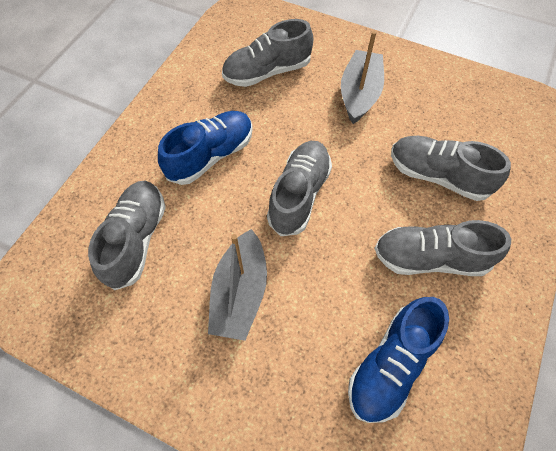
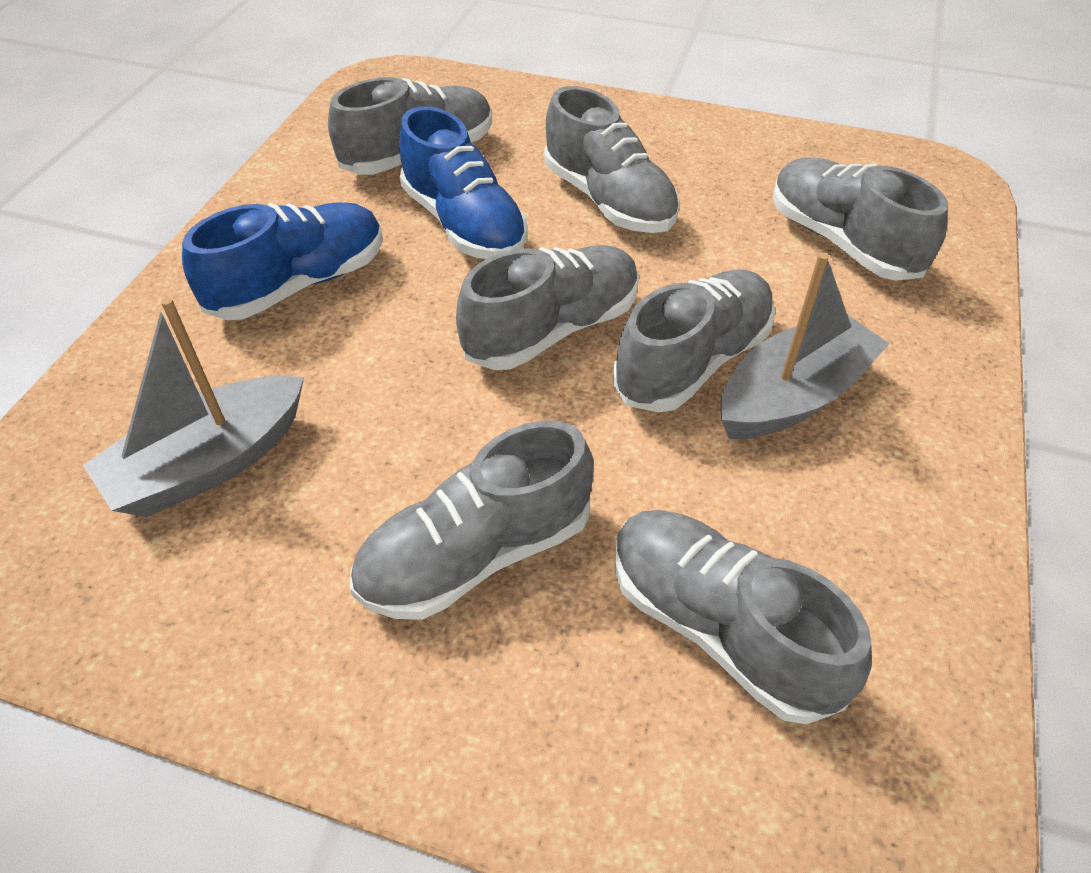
grey shoe: [88,181,166,290] [222,19,313,87] [267,141,332,236] [374,220,511,276] [391,136,511,201] = 5 -> [328,77,492,175] [350,421,594,620] [456,245,639,370] [544,86,680,233] [612,270,775,413] [614,510,872,724] [773,158,948,281] = 7

